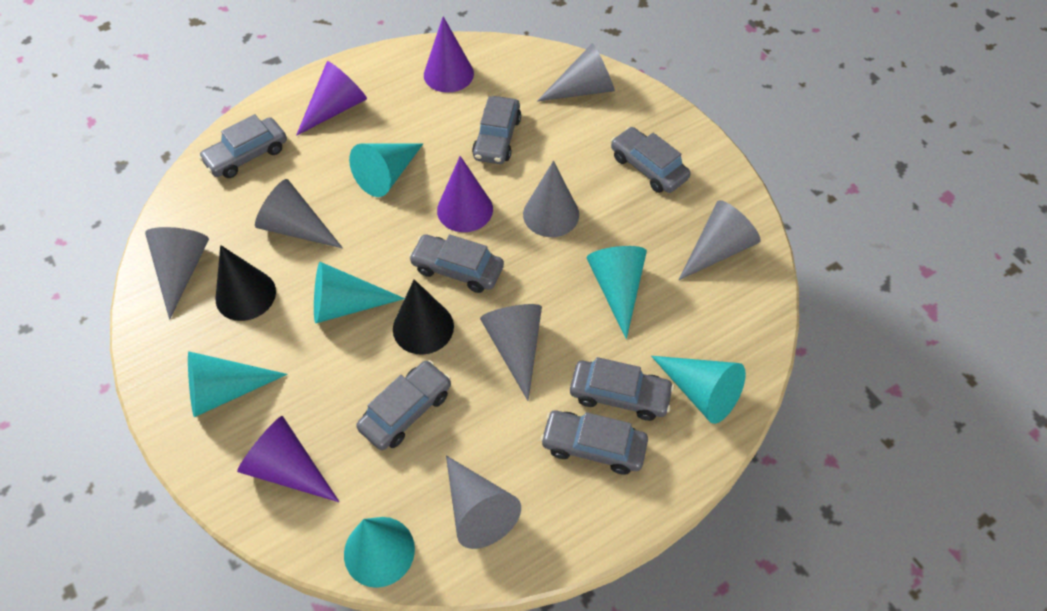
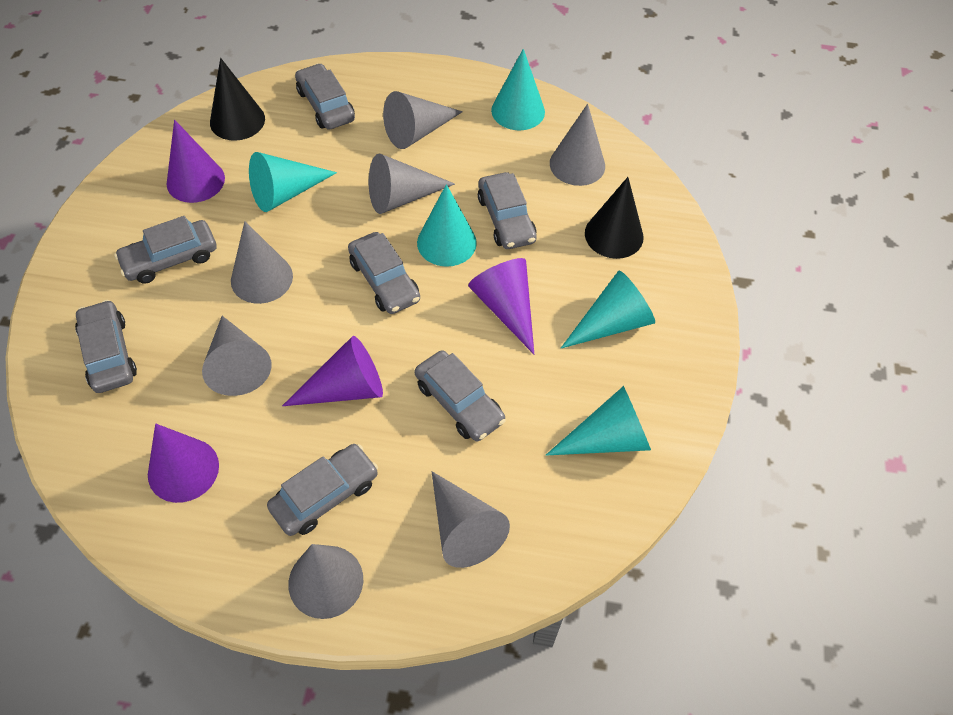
turquoise cone: [188,351,287,417] [314,262,405,323] [344,517,415,588] [349,143,423,197] [587,246,647,339] [651,356,746,424] = 6 -> [249,152,337,212] [417,184,477,267] [491,49,545,130] [546,386,651,456] [561,271,655,348] = 5

